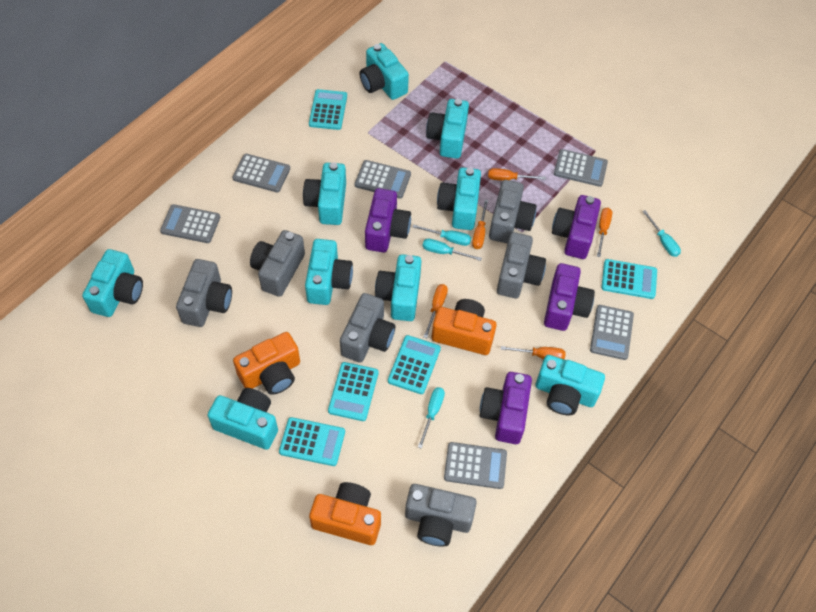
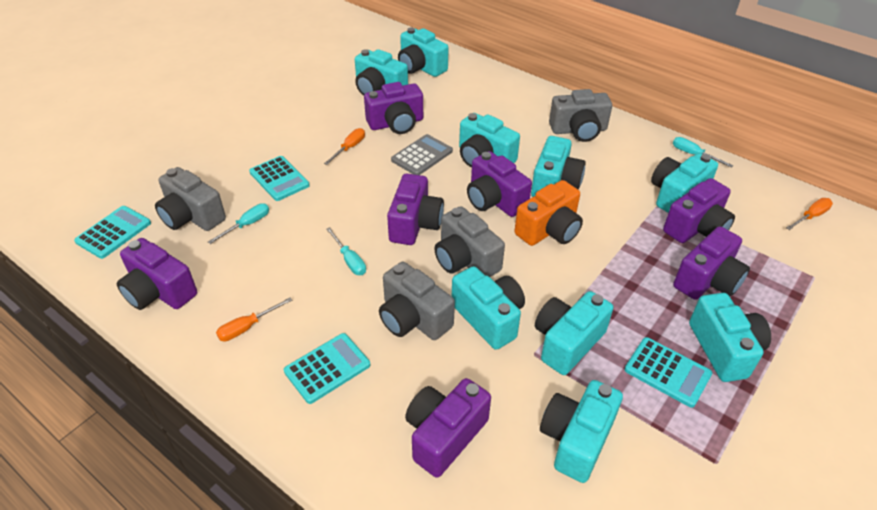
grey calculator: [160,204,220,243] [232,154,290,192] [355,160,411,199] [444,442,507,489] [554,149,608,187] [590,305,634,360] = 6 -> [391,134,453,175] = 1
grey camera: [176,259,232,327] [250,230,305,297] [340,293,395,362] [405,484,477,547] [489,180,537,243] [497,232,546,298] = 6 -> [155,167,226,231] [379,262,455,340] [435,206,505,277] [549,89,612,142] = 4
orange camera: [233,332,300,395] [309,482,381,545] [432,299,497,355] = 3 -> [515,180,583,246] = 1
orange screwdriver: [423,284,448,338] [472,200,488,249] [488,168,546,181] [501,346,566,359] [597,208,612,257] = 5 -> [216,297,292,341] [324,128,365,165] [786,198,833,230] = 3
purple camera: [365,188,411,253] [480,372,532,444] [544,263,595,331] [552,195,601,259] = 4 -> [117,238,197,310] [364,82,423,134] [387,174,444,245] [405,378,491,478] [467,151,532,217] [663,178,735,243] [673,226,750,300] = 7
turquoise calculator: [279,417,345,466] [309,89,347,130] [328,362,379,421] [388,335,441,394] [601,259,657,299] = 5 -> [74,206,151,259] [249,156,310,201] [284,333,370,404] [624,337,712,408] = 4
turquoise screwdriver: [412,224,471,246] [418,387,445,449] [423,239,482,261] [642,210,681,257] = 4 -> [208,203,269,244] [326,227,366,275] [673,137,733,168] = 3

